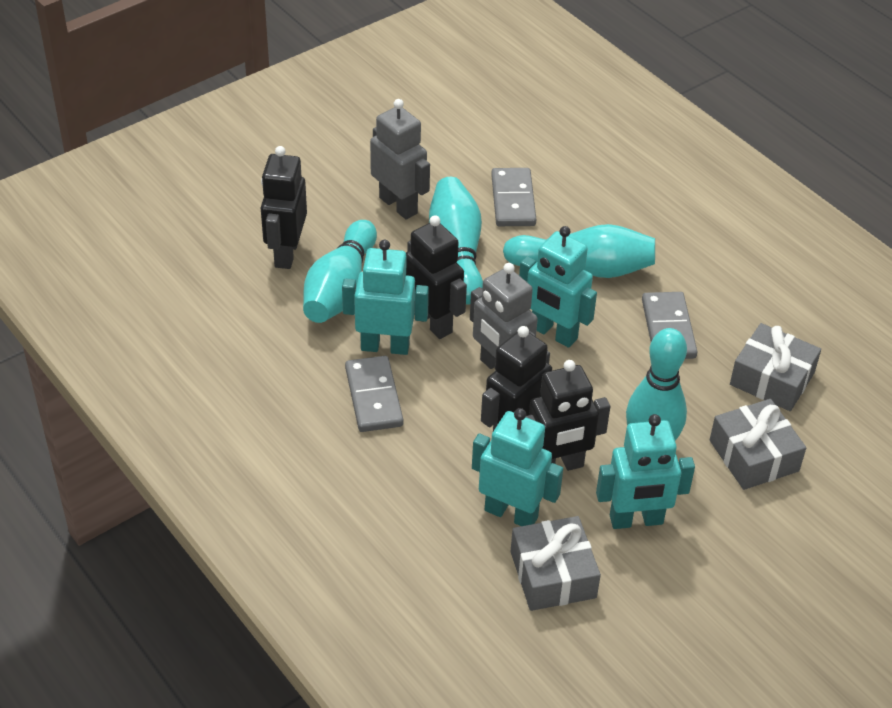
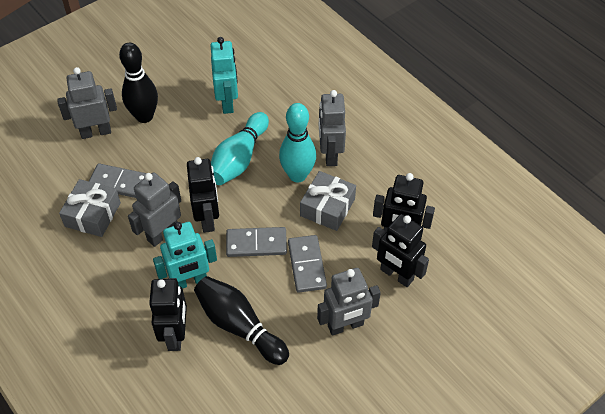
black bowling pin: none = 0 -> [119,43,158,123] [194,276,289,365] = 2
grey gift: [510,516,601,611] [710,399,806,490] [730,323,821,411] = 3 -> [59,179,121,237] [300,171,356,231] = 2
grey robot: [370,99,430,220] [470,263,538,369] = 2 -> [57,67,117,139] [128,172,181,247] [317,268,381,335] [319,90,346,166] = 4
turquoise bowling pin: [303,220,377,323] [429,177,483,305] [503,224,655,278] [626,328,687,440] = 4 -> [211,112,269,185] [279,103,316,183] = 2
turquoise robot: [342,240,429,355] [472,408,563,526] [519,226,597,348] [596,414,695,529] = 4 -> [153,222,217,288] [210,37,238,114] = 2

